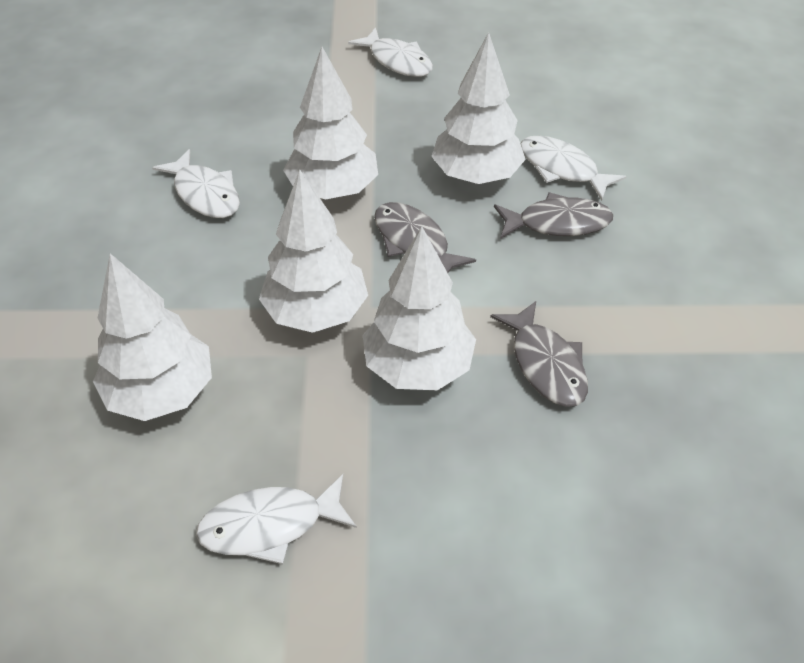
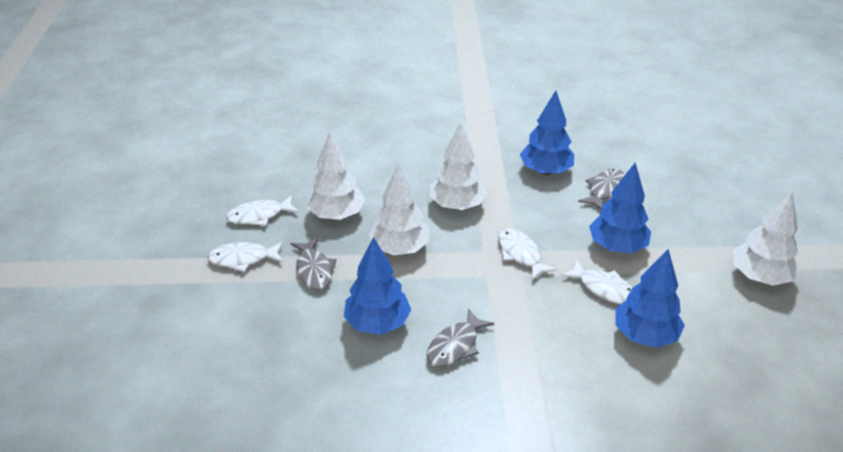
blue tree: none = 0 -> [344,237,411,335] [520,91,574,175] [589,163,651,253] [615,249,685,348] = 4
white tree: [93,253,212,421] [259,169,368,333] [283,47,378,199] [363,226,476,390] [431,32,526,184] = 5 -> [307,132,365,220] [368,165,429,255] [430,122,487,210] [733,192,800,286] = 4

